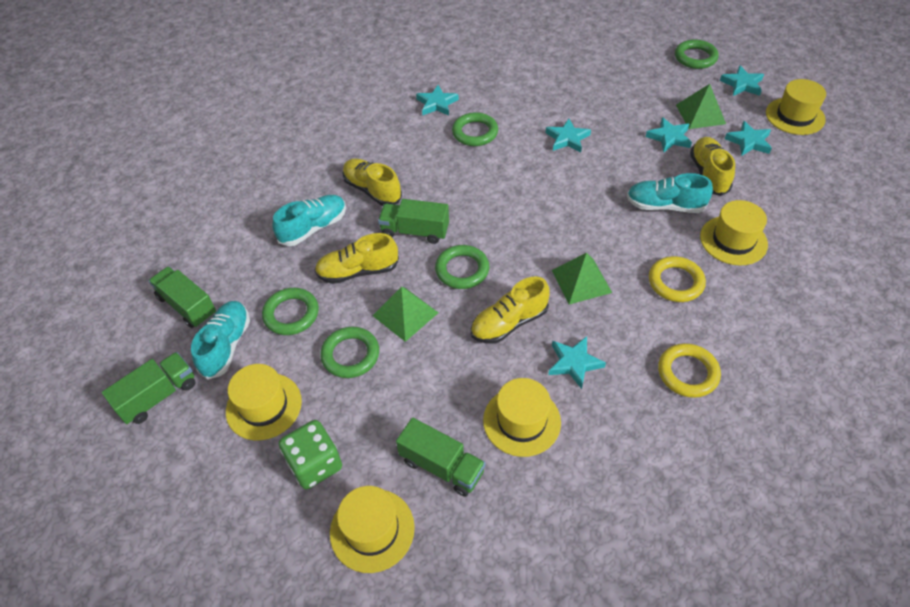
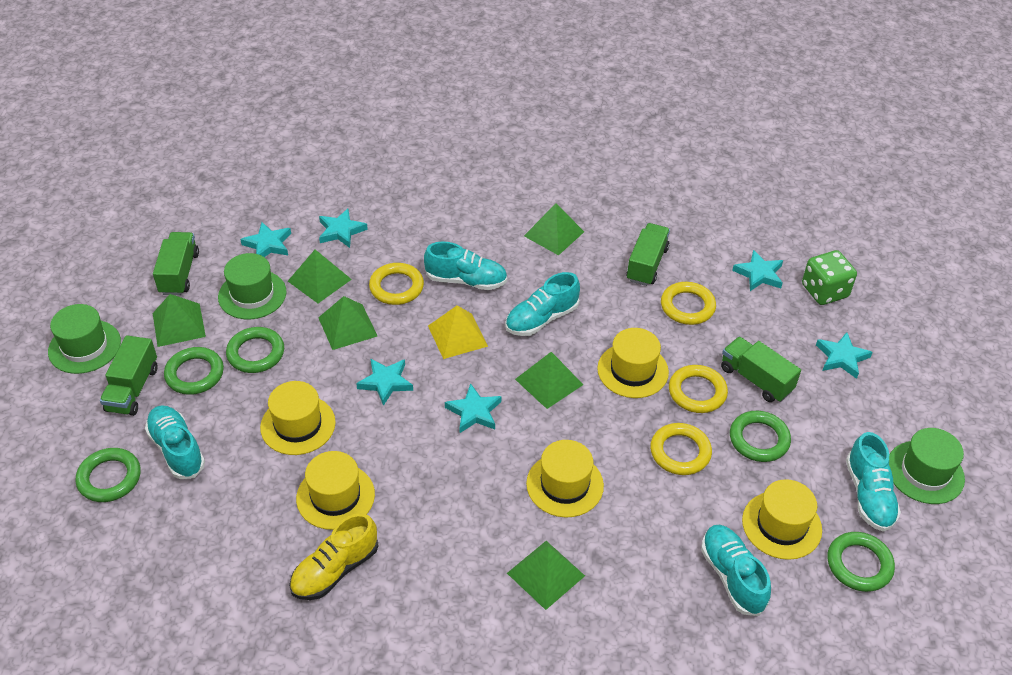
green hat: none = 0 -> [48,304,121,374] [218,253,287,319] [889,428,965,504] = 3
green pyramid: [373,286,438,342] [552,253,612,304] [676,84,726,129] = 3 -> [153,294,206,347] [288,250,352,303] [318,296,377,350] [507,541,585,610] [515,352,583,409] [524,203,584,255] = 6
turquoise shoe: [191,301,250,380] [272,195,346,246] [627,173,713,213] = 3 -> [145,405,205,479] [424,242,507,290] [505,272,580,336] [701,525,771,616] [846,432,901,532] = 5
yellow pyramid: none = 0 -> [428,305,488,359] = 1
yellow ring: [649,256,706,302] [658,343,721,398] = 2 -> [369,263,424,305] [650,423,712,475] [661,282,716,325] [669,365,728,413] = 4
yellow shoe: [315,233,399,284] [342,158,402,206] [471,277,550,344] [690,137,735,196] = 4 -> [289,513,379,600] = 1

